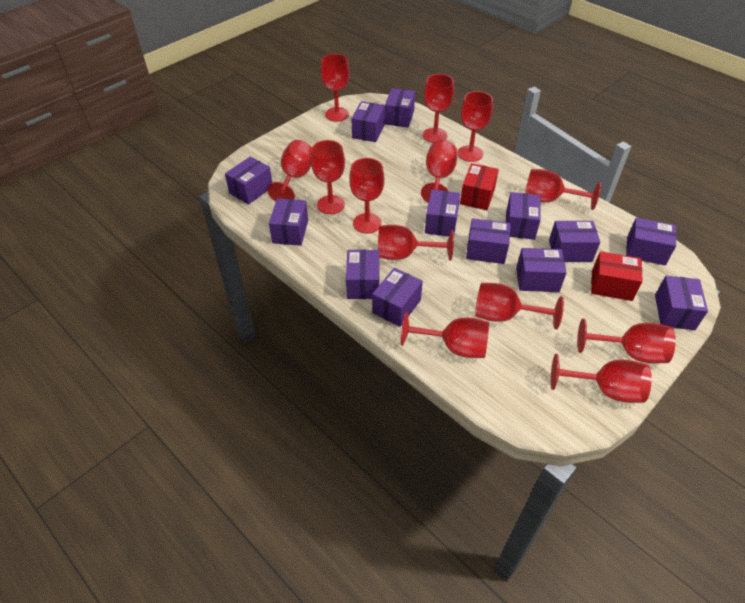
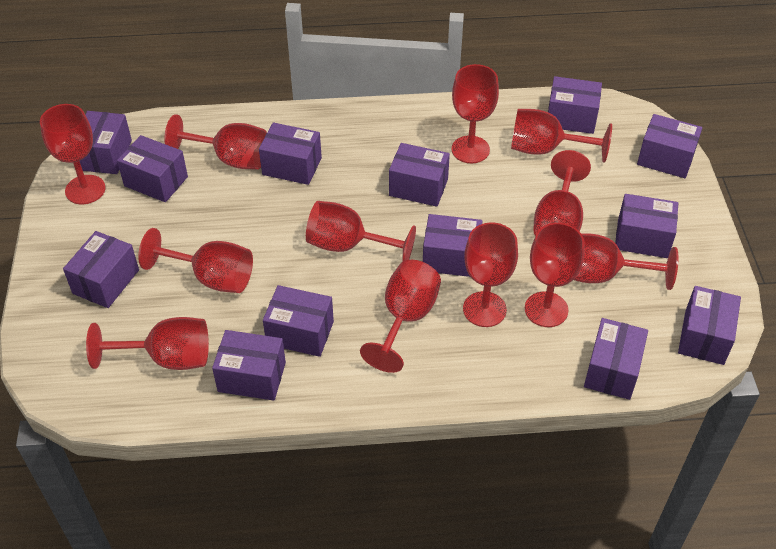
red box: [460,163,499,210] [591,251,643,301] = 2 -> none = 0
red goblet: [268,140,312,202] [311,140,345,214] [321,54,349,121] [349,158,384,233] [378,225,454,261] [401,312,489,358] [421,140,457,203] [423,74,454,143] [458,91,493,162] [475,283,564,330] [525,169,601,210] [550,354,652,403] [577,319,676,363] = 13 -> [40,104,106,204] [86,317,209,370] [138,228,253,293] [164,114,267,170] [306,201,416,262] [360,260,441,373] [452,64,499,163] [463,222,518,327] [511,109,612,163] [525,223,585,327] [533,150,591,236] [574,233,679,290] = 12

